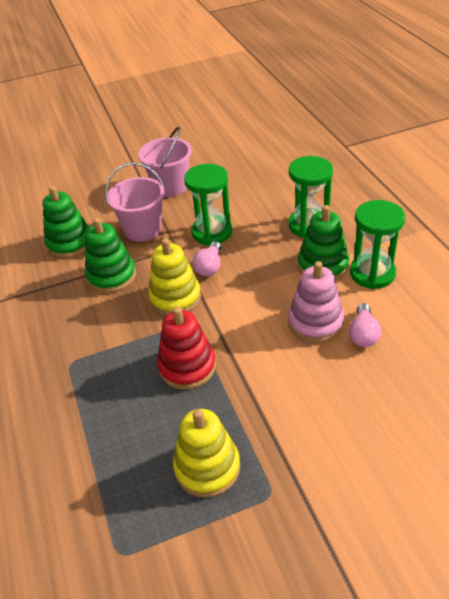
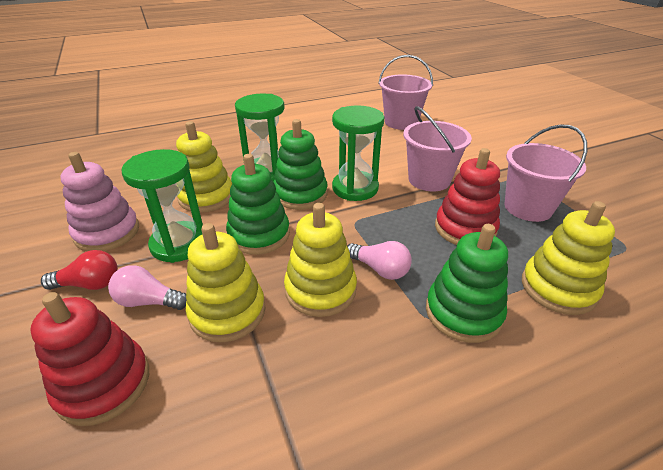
pink bucket: [105,162,165,242] [138,127,192,197] = 2 -> [378,55,433,130] [403,106,472,191] [505,124,587,222] = 3
red light bulb: none = 0 -> [41,250,118,290] = 1
red stacking toy: [157,307,216,390] = 1 -> [30,292,149,426] [435,148,500,245] = 2
yellow stacking toy: [148,238,201,316] [173,409,240,498] = 2 -> [176,121,232,213] [186,223,265,342] [284,203,357,317] [522,201,615,315] = 4

